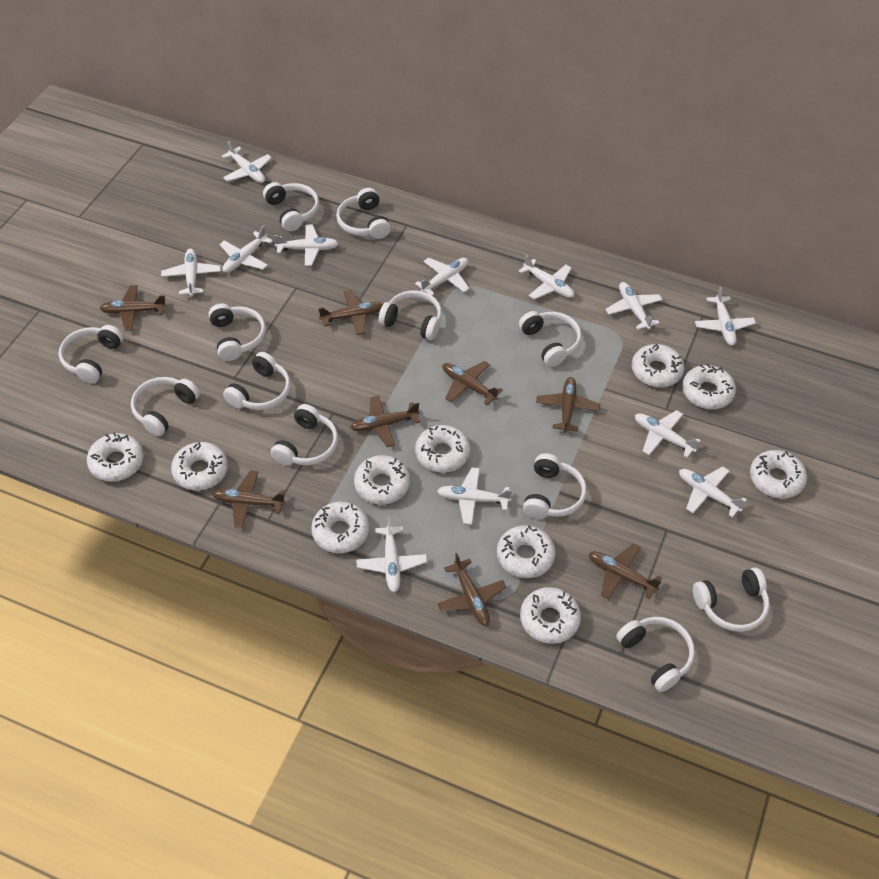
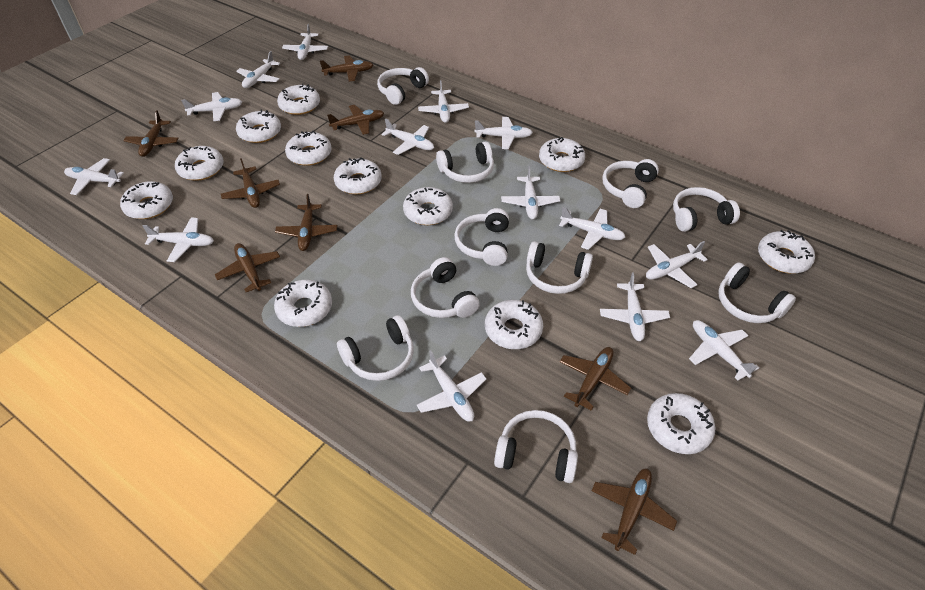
white donut: [87,432,144,481] [171,442,228,490] [311,502,369,553] [354,455,410,504] [415,425,470,473] [497,525,555,578] [520,587,581,644] [632,344,684,387] [682,364,736,409] [750,450,807,499] = 10 -> [120,181,173,219] [175,146,224,181] [236,110,281,143] [274,280,332,327] [277,84,320,115] [285,131,332,166] [334,157,382,194] [403,187,453,225] [485,300,543,349] [539,137,585,172] [647,393,715,454] [758,230,815,274] = 12
white headphones: [59,325,124,383] [131,377,200,437] [209,303,266,361] [223,352,291,410] [263,182,319,231] [271,404,338,466] [336,188,391,239] [378,290,442,341] [519,311,582,367] [523,453,587,519] [616,617,695,692] [693,567,770,632] = 12 -> [337,315,414,381] [377,67,429,105] [411,257,480,318] [436,141,494,183] [455,208,509,266] [494,410,578,483] [526,241,593,294] [602,159,659,208] [673,187,740,232] [718,262,796,323] = 10
white plane: [161,249,221,296] [219,226,273,273] [222,141,272,183] [274,224,339,266] [356,517,427,592] [415,258,470,296] [437,467,512,525] [519,254,574,299] [605,282,663,330] [635,410,701,457] [679,466,747,518] [695,287,756,346] = 12 -> [64,158,124,195] [143,217,214,262] [181,92,242,121] [236,51,280,88] [282,24,328,60] [382,118,434,155] [416,350,486,422] [418,80,469,123] [475,117,533,149] [501,166,560,220] [559,207,626,250] [600,273,670,341] [646,241,708,288] [689,320,759,381] = 14

